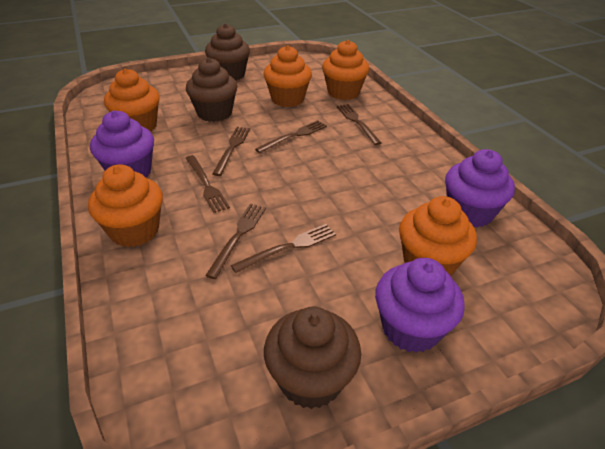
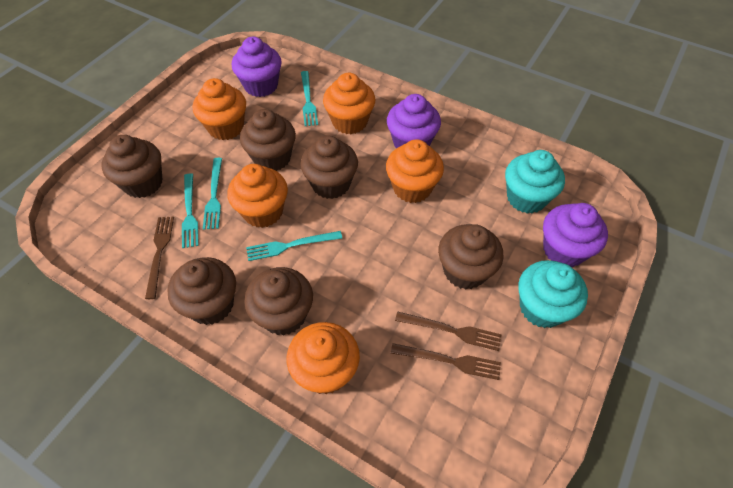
brown cupcake: [186,57,237,122] [205,24,250,80] [264,307,361,409] = 3 -> [102,135,162,198] [167,257,236,325] [240,109,296,171] [244,267,313,336] [300,136,358,199] [438,224,503,289] = 6
brown fork: [186,155,230,213] [205,204,266,279] [212,127,250,176] [231,224,336,273] [255,120,327,153] [337,104,381,145] = 6 -> [145,217,174,299] [391,343,501,380] [395,312,502,351] = 3
turquoise cupcake: none = 0 -> [505,150,565,214] [518,260,588,328] = 2
turquoise fork: none = 0 -> [182,174,199,248] [203,158,222,230] [246,231,343,261] [301,71,318,126] = 4

